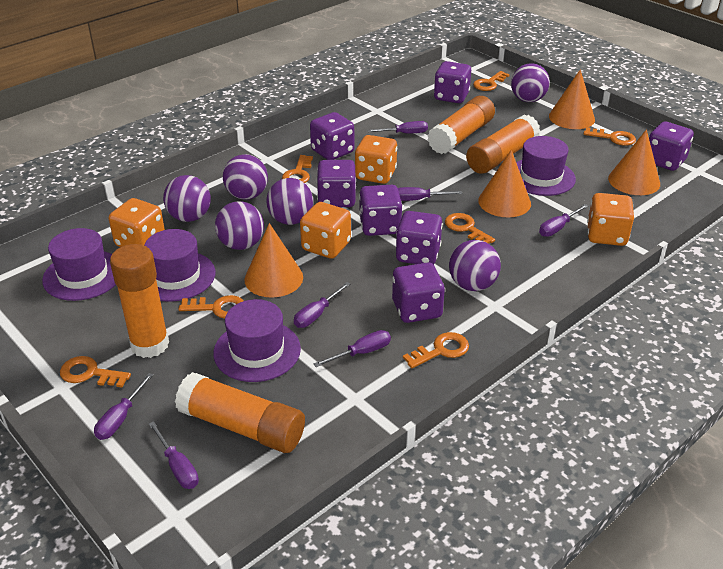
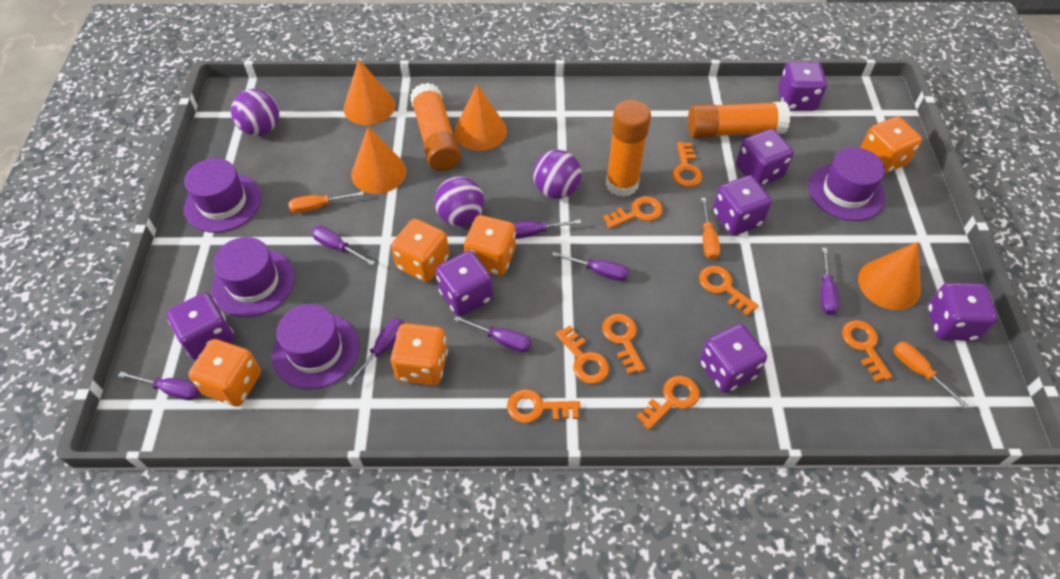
orange dice: [109,198,165,247] [300,202,351,259] [355,135,397,184] [587,193,634,246] = 4 -> [188,339,261,407] [391,219,449,282] [391,323,448,386] [464,215,516,276] [860,116,922,174] = 5
orange glue stick: [110,244,169,358] [175,372,305,453] [428,96,495,154] [466,115,540,174] = 4 -> [410,83,461,171] [606,100,651,197] [688,102,790,138] = 3
orange key: [60,356,131,388] [178,295,244,319] [282,155,313,183] [403,332,469,368] [445,213,495,244] [473,71,510,91] [583,127,636,146] = 7 -> [507,389,580,423] [556,325,609,384] [602,314,645,374] [603,196,663,229] [636,376,700,430] [672,142,703,187] [699,266,759,316] [842,320,892,382] = 8
orange screwdriver: none = 0 -> [288,191,364,213] [701,198,720,260] [893,342,969,408] = 3
purple ball: [163,175,211,222] [215,201,264,250] [223,154,268,200] [266,178,313,225] [449,240,501,291] [511,63,550,102] = 6 -> [231,89,279,136] [434,176,484,227] [533,150,582,199] = 3

